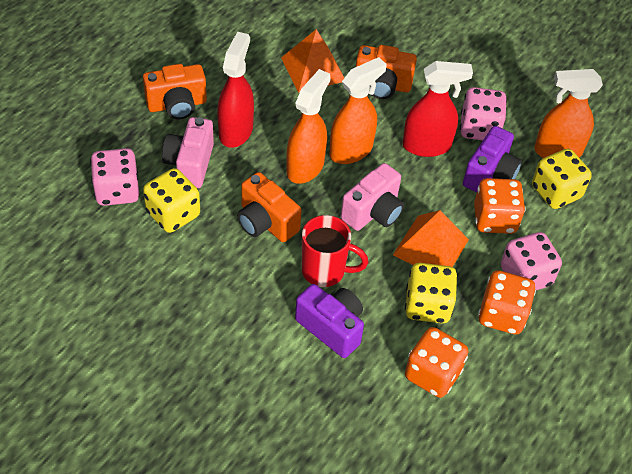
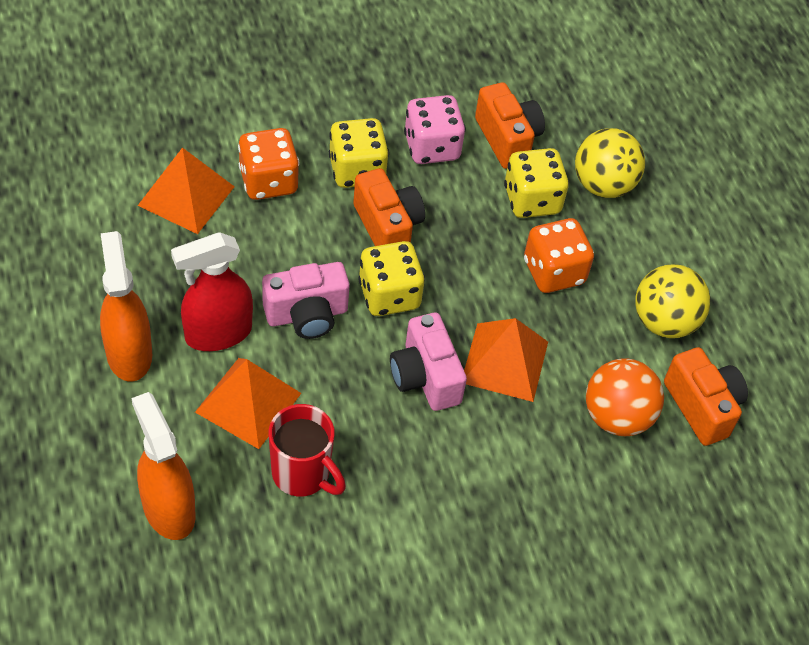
orange ball: none = 0 -> [586,358,664,436] = 1
orange dice: [405,327,469,398] [474,178,526,234] [478,270,536,334] = 3 -> [238,128,299,200] [524,218,594,293] = 2
orange pyramid: [281,29,344,93] [393,210,469,267] = 2 -> [138,147,235,234] [195,358,302,449] [464,318,548,402] = 3
orange spray bottle: [286,69,331,184] [330,57,387,164] [534,69,603,158] = 3 -> [100,231,152,381] [131,392,195,540] = 2
pink dice: [90,148,139,206] [460,87,507,140] [501,232,562,290] = 3 -> [404,95,466,164] = 1
purple camera: [295,284,364,358] [463,126,522,193] = 2 -> none = 0
red spray bottle: [217,32,254,148] [403,61,473,157] = 2 -> [171,232,253,351] = 1
yellow ball: none = 0 -> [575,128,645,198] [635,264,710,338] = 2

